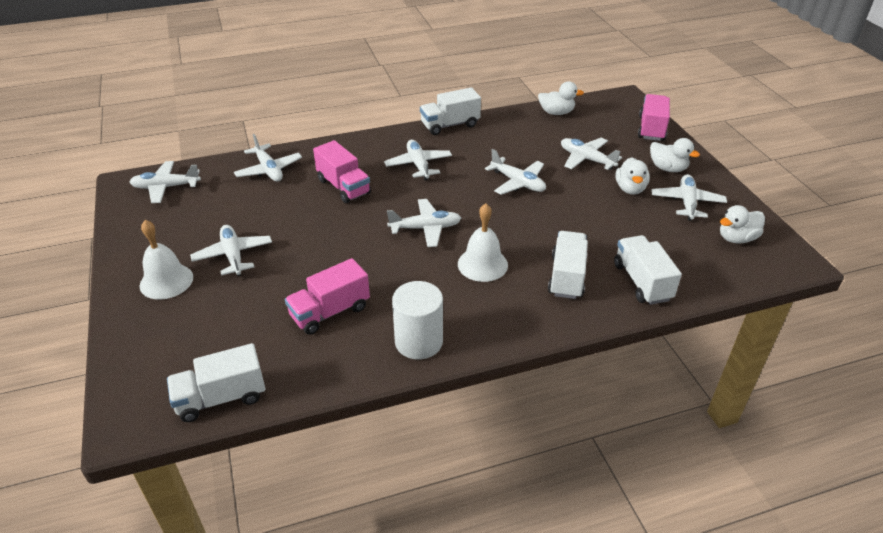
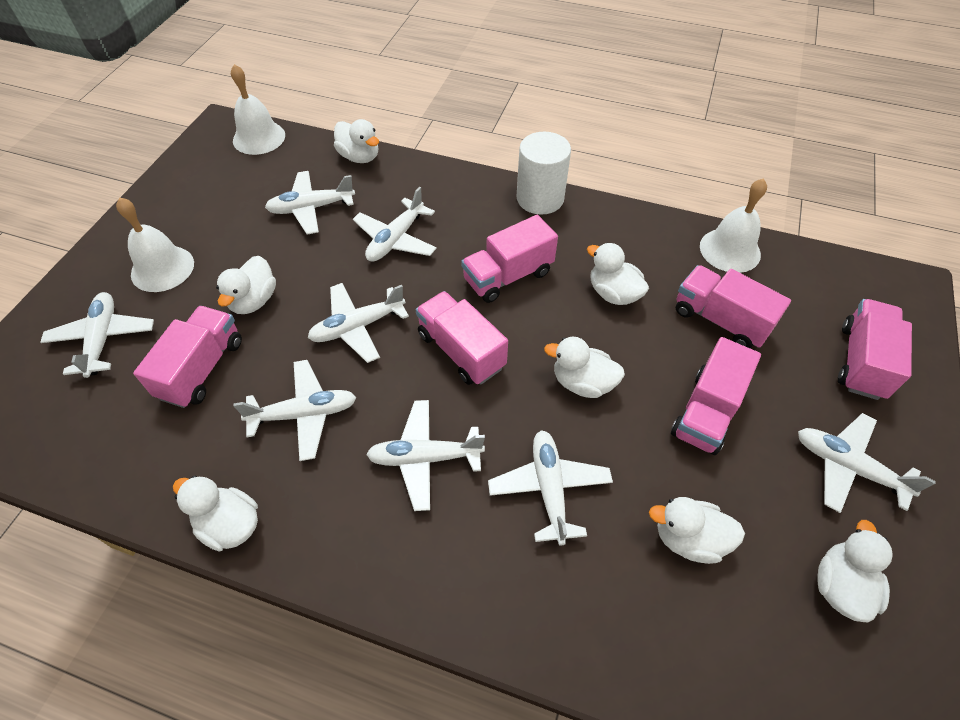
pink truck: [285,258,370,335] [313,140,371,203] [638,94,670,141] = 3 -> [133,306,242,408] [416,291,508,385] [461,215,558,303] [671,337,761,455] [676,265,791,348] [838,299,912,400] = 6
white bell: [140,220,193,300] [458,204,508,282] = 2 -> [116,197,194,292] [231,64,285,155] [700,178,767,273] = 3
white duck: [538,81,584,115] [616,157,650,195] [650,138,700,172] [720,205,765,244] = 4 -> [173,476,258,552] [216,256,276,314] [334,119,379,163] [544,337,625,398] [587,243,649,305] [649,497,745,564] [817,520,892,622] = 7
white truck: [167,343,266,422] [420,87,481,135] [548,231,588,299] [614,235,682,305] = 4 -> none = 0

